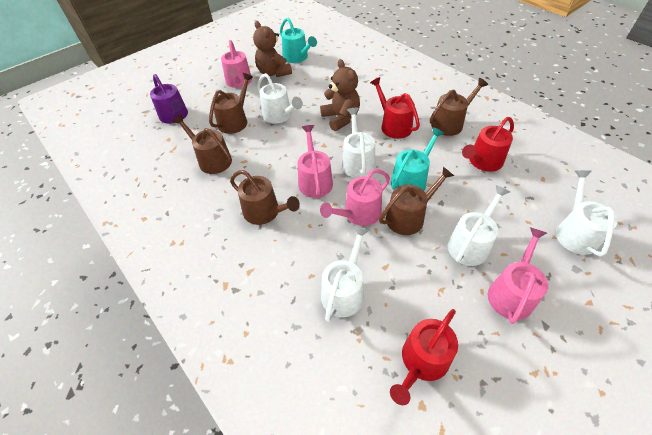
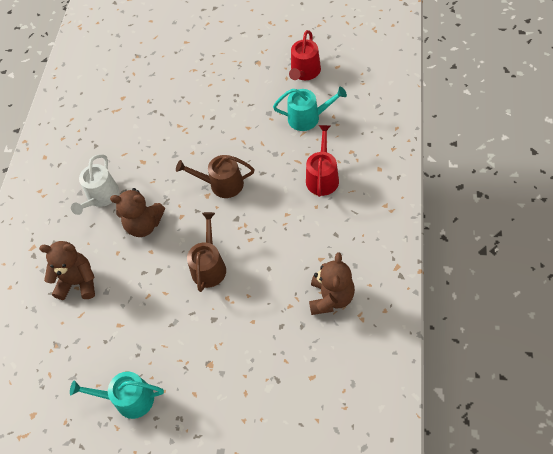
brown teddy bear: [253,21,292,77] [320,59,360,131] = 2 -> [39,241,95,300] [110,188,165,237] [309,252,355,315] = 3
brown watering can: [172,114,232,174] [209,73,253,134] [230,170,300,225] [379,167,454,235] [430,78,488,136] = 5 -> [176,155,254,198] [187,212,226,292] = 2
pink watering can: [221,40,252,88] [298,125,333,198] [320,169,390,226] [488,227,548,324] = 4 -> none = 0
purple watering can: [150,74,188,124] = 1 -> none = 0
red watering can: [370,77,420,139] [390,309,458,405] [462,117,514,172] = 3 -> [289,30,321,80] [306,125,339,197] = 2
white watering can: [257,73,303,123] [321,226,370,322] [342,108,375,178] [447,185,510,266] [556,170,617,257] = 5 -> [71,154,119,215] = 1

